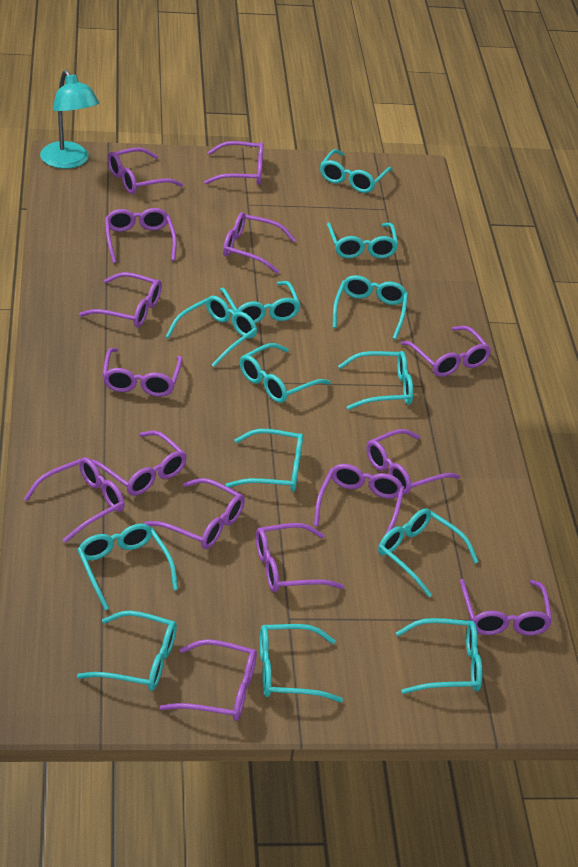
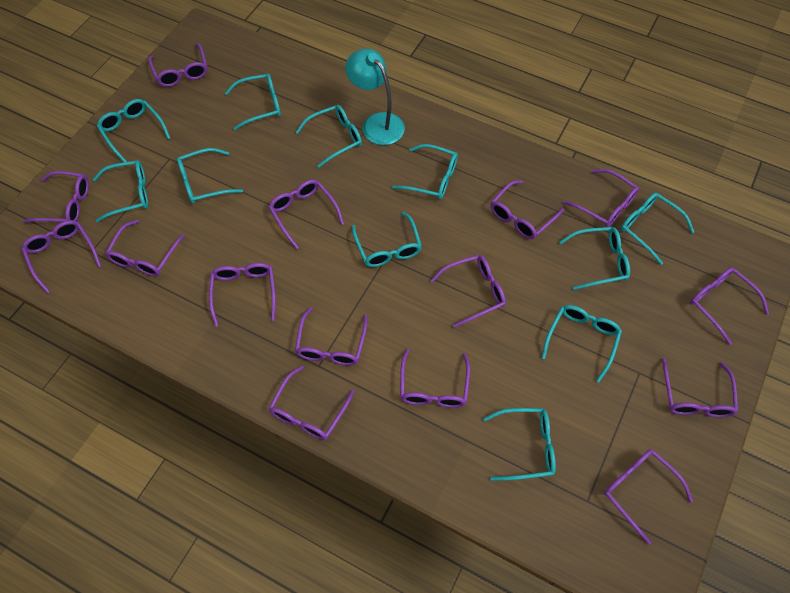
turquoise glasses: [77,524,178,610] [77,610,177,691] [166,296,257,367] [220,281,300,323] [226,429,303,492] [240,343,331,403] [260,624,343,702] [320,149,393,193] [327,223,398,258] [333,275,408,340] [338,351,413,410] [378,508,479,597] [396,618,482,694] = 13 -> [92,160,148,222] [97,99,171,162] [177,148,243,204] [225,74,281,130] [295,105,362,168] [352,212,422,267] [392,144,458,199] [483,408,556,481] [542,305,622,382] [559,227,630,290] [621,193,694,265] = 11

